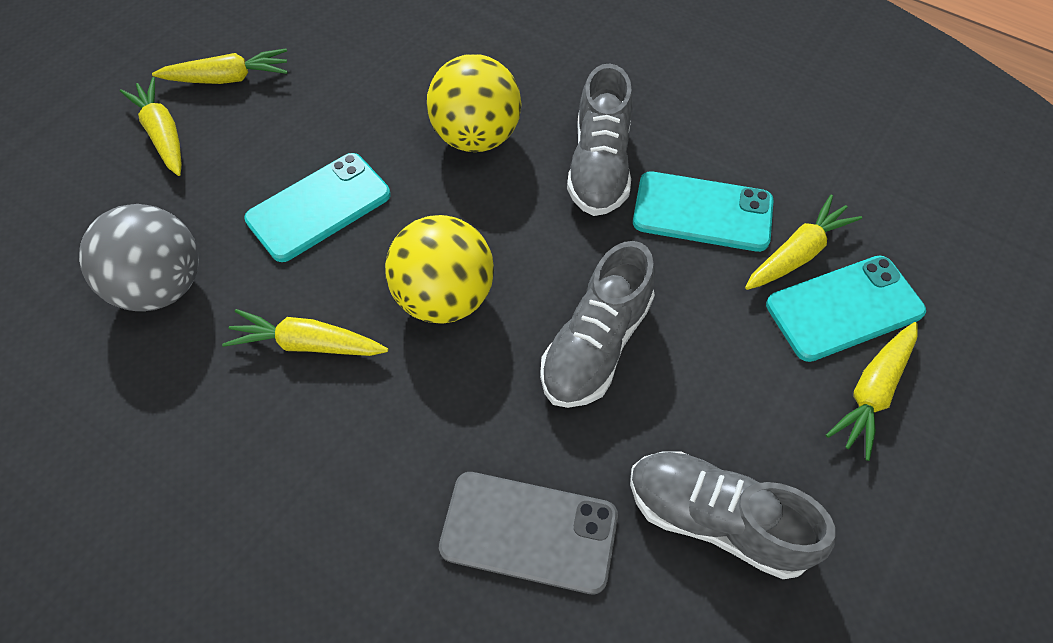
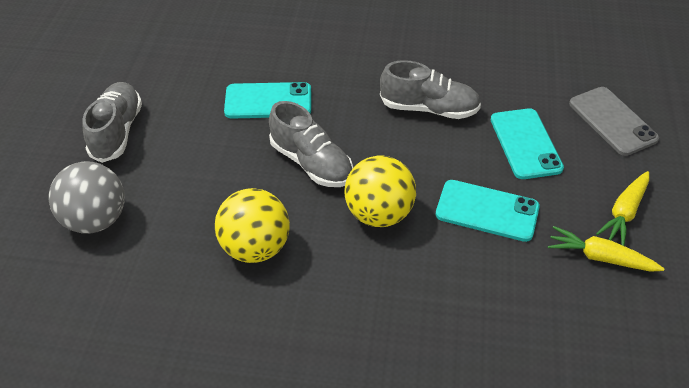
yellow carrot: [120,77,182,176] [152,49,288,84] [222,309,388,356] [745,194,862,290] [826,322,918,461] = 5 -> [548,226,664,272] [596,171,649,246] = 2

